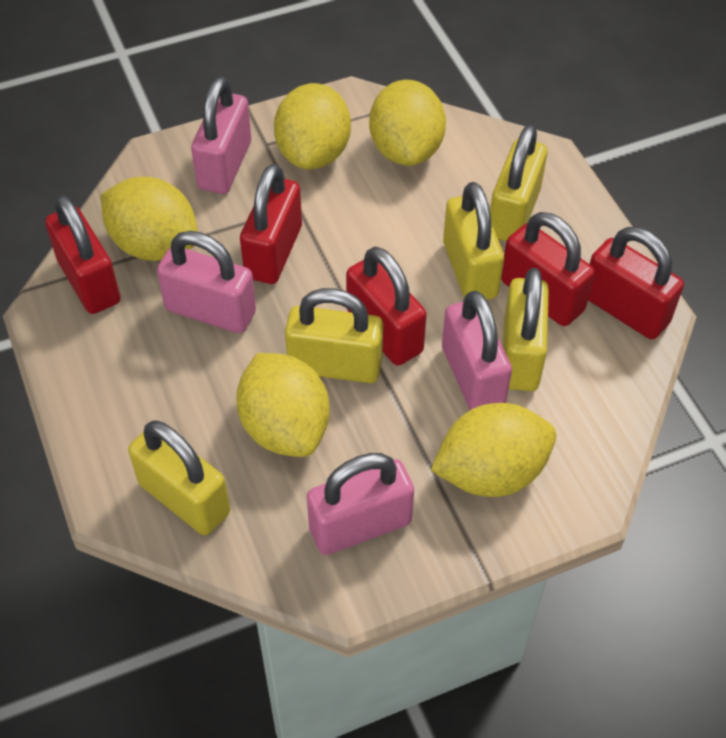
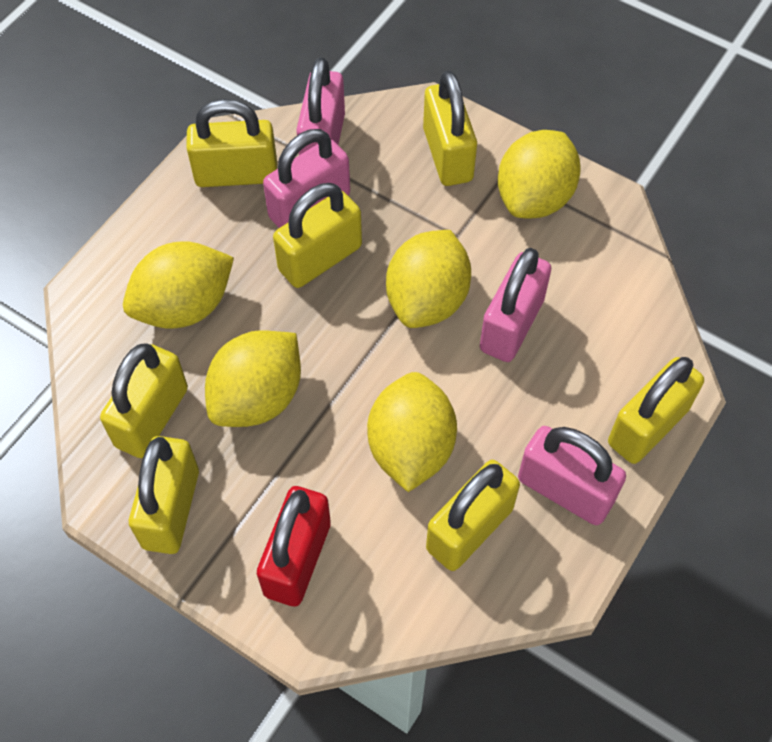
red padlock: [45,195,121,314] [240,164,302,284] [346,246,427,366] [501,212,595,326] [588,227,684,339] = 5 -> [257,486,331,607] = 1
yellow padlock: [128,420,230,535] [285,288,383,383] [443,182,504,300] [490,125,547,241] [503,268,549,391] = 5 -> [100,343,188,458] [129,436,199,554] [187,99,277,187] [273,183,362,288] [423,71,477,186] [426,460,520,571] [608,357,704,464] = 7

